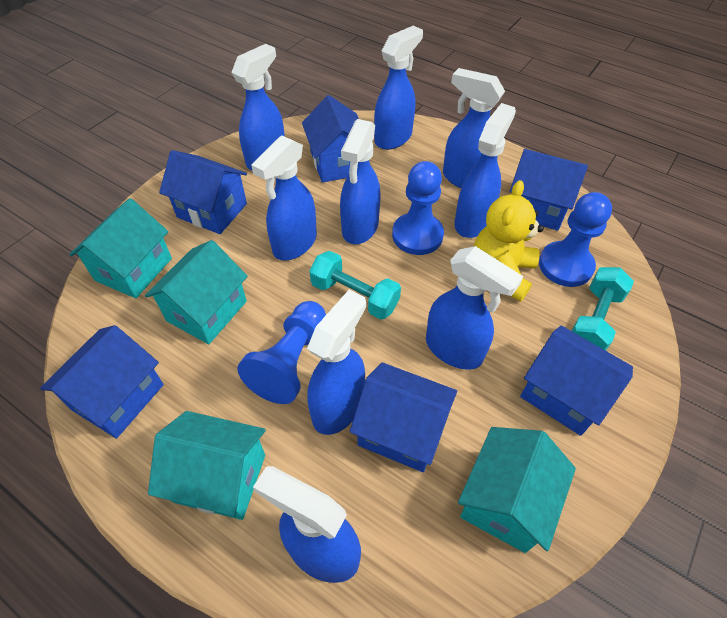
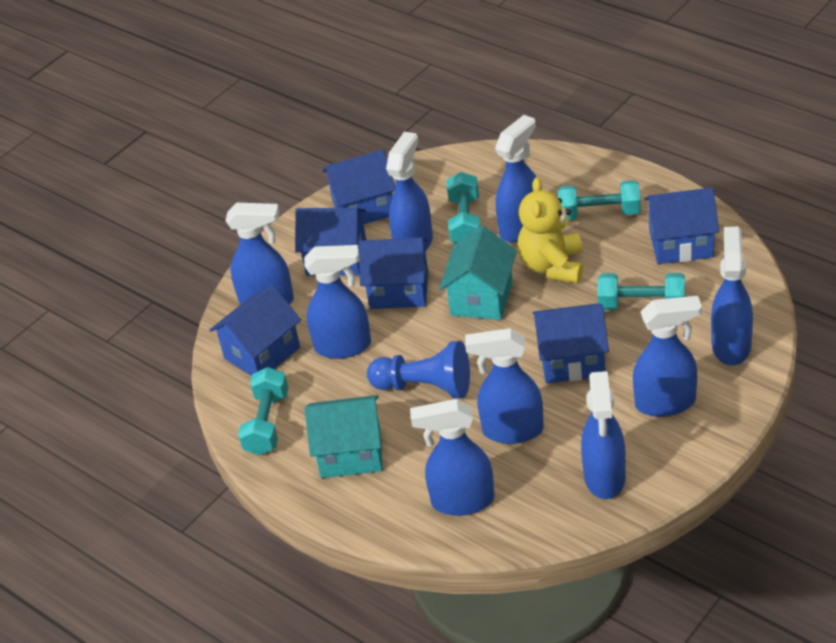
blue pawn: [237,301,326,404] [392,161,444,255] [539,192,612,287] = 3 -> [367,341,470,398] = 1
turquoise dumbbell: [309,251,401,320] [571,267,634,351] = 2 -> [238,367,288,455] [447,172,480,243] [558,180,641,220] [598,273,685,310] = 4
turquoise house: [69,198,172,298] [145,240,248,344] [148,411,266,520] [458,427,576,553] = 4 -> [305,395,383,478] [439,226,517,320] = 2

